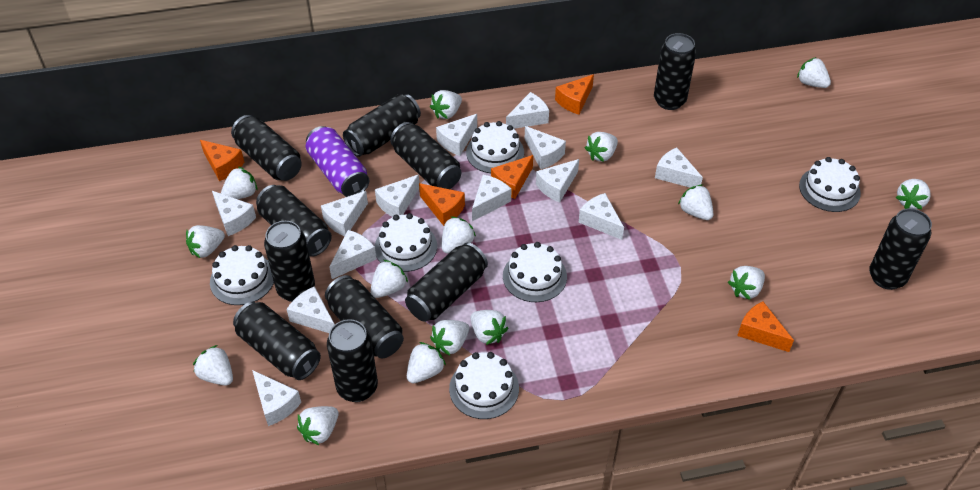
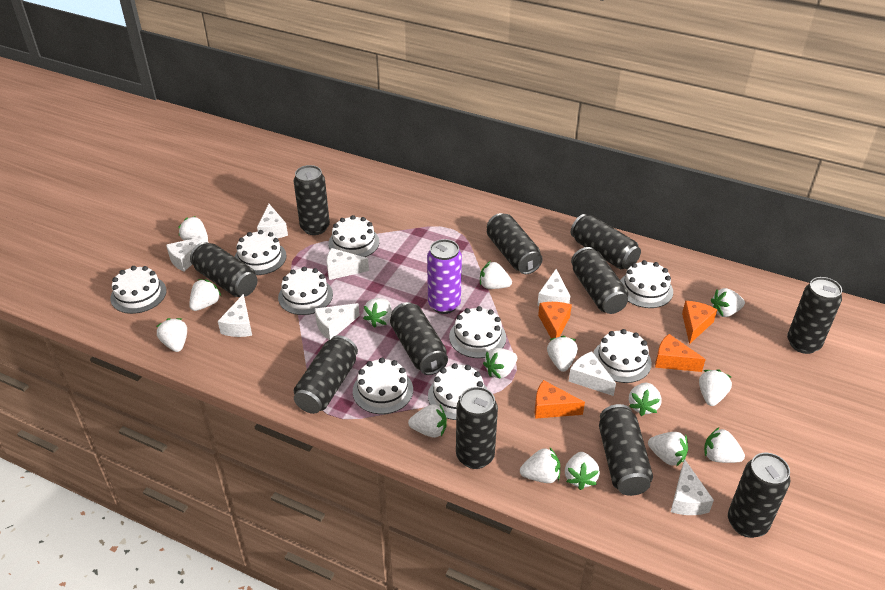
orange cheese: [200,140,245,181] [419,183,465,226] [491,155,533,199] [555,74,594,115] [737,301,794,352] = 5 -> [535,380,585,419] [538,302,572,338] [655,334,706,372] [682,301,717,344] = 4
white cake: [210,245,274,305] [375,213,437,272] [449,352,519,419] [466,121,524,173] [503,242,567,302] [799,157,861,212] = 6 -> [110,266,167,314] [235,230,286,275] [278,267,333,315] [328,215,379,257] [353,358,413,414] [428,363,487,420] [449,306,506,358] [593,329,652,383] [620,260,673,308] = 9
white cheese: [212,191,256,236] [252,370,301,426] [287,286,334,333] [321,191,368,236] [329,230,376,279] [375,175,419,217] [436,114,477,156] [472,175,512,221] [506,92,549,129] [525,126,566,169] [536,159,579,203] [579,193,624,240] [655,147,703,188] = 13 -> [166,236,209,271] [218,294,252,337] [257,204,288,238] [315,303,360,340] [327,248,369,280] [537,269,570,306] [568,351,616,396] [671,459,714,515] = 8

